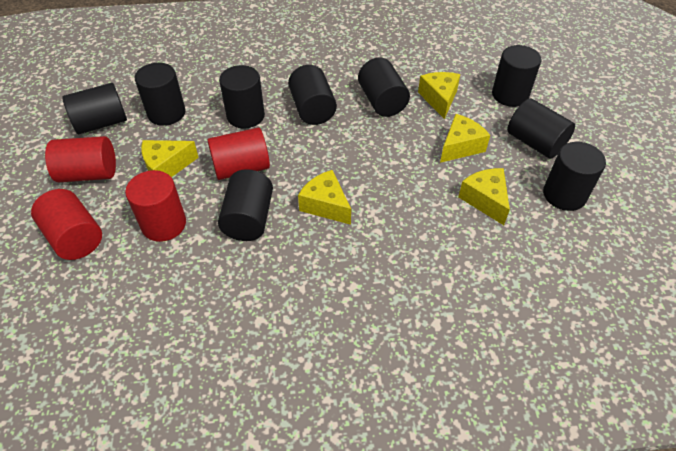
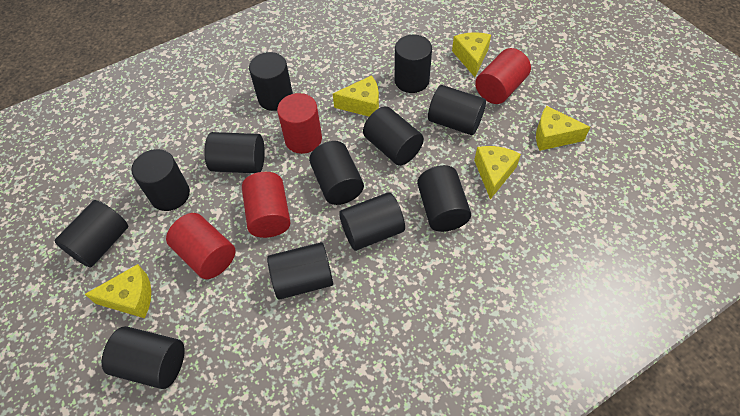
black cylinder: [62,83,127,134] [135,63,185,126] [218,169,273,241] [219,65,265,129] [288,65,337,125] [358,58,410,117] [492,45,541,107] [507,98,575,159] [543,142,606,211] = 9 -> [54,200,128,268] [102,326,185,389] [131,149,190,211] [204,132,265,173] [249,52,293,111] [267,242,333,300] [309,141,364,205] [339,192,405,251] [363,106,424,166] [394,35,432,93] [417,165,471,232] [428,85,486,135] = 12

